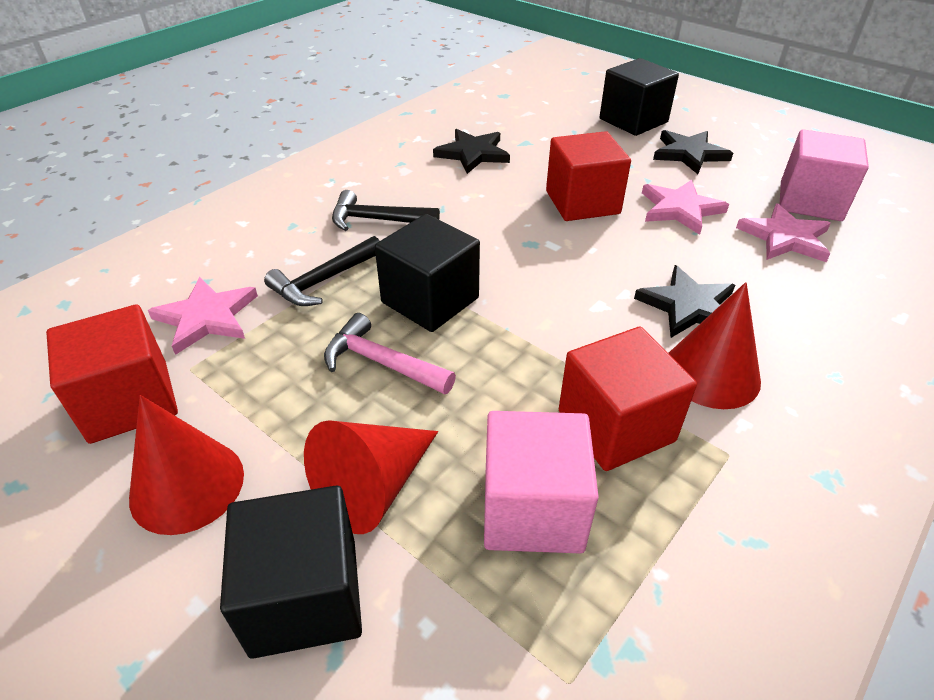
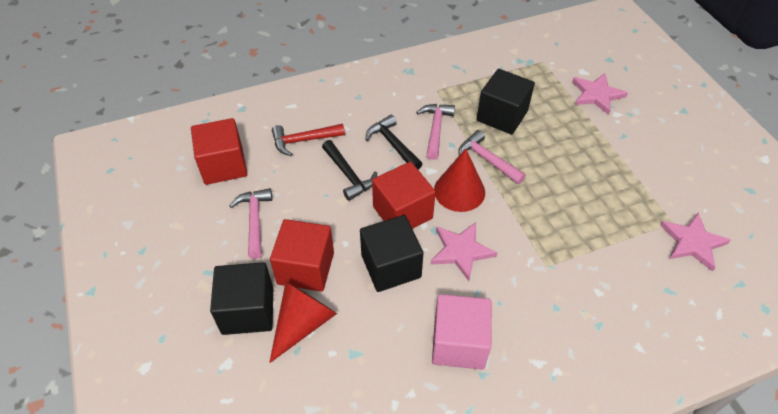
black star: [433,129,510,174] [634,265,735,338] [653,130,733,174] = 3 -> none = 0
pink cube: [484,411,599,554] [780,129,869,221] = 2 -> [432,294,492,370] = 1
pink hammer: [324,313,456,394] = 1 -> [229,188,272,259] [416,104,455,160] [458,130,526,184] = 3
red cone: [129,395,244,535] [304,420,438,534] [669,282,761,409] = 3 -> [269,281,337,363] [434,149,485,212] = 2
red hammer: none = 0 -> [272,124,345,156] = 1

